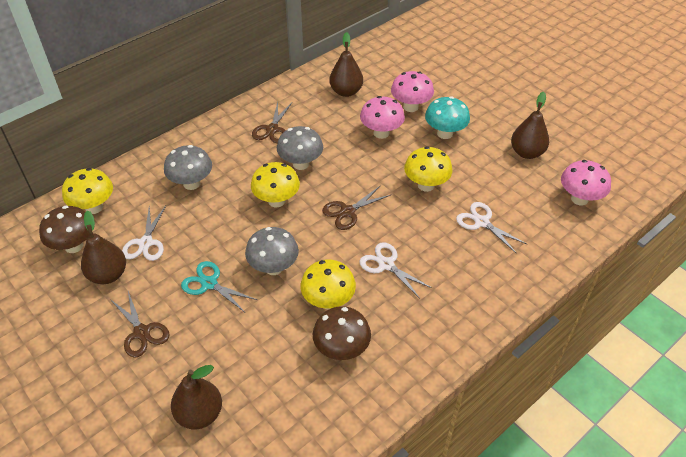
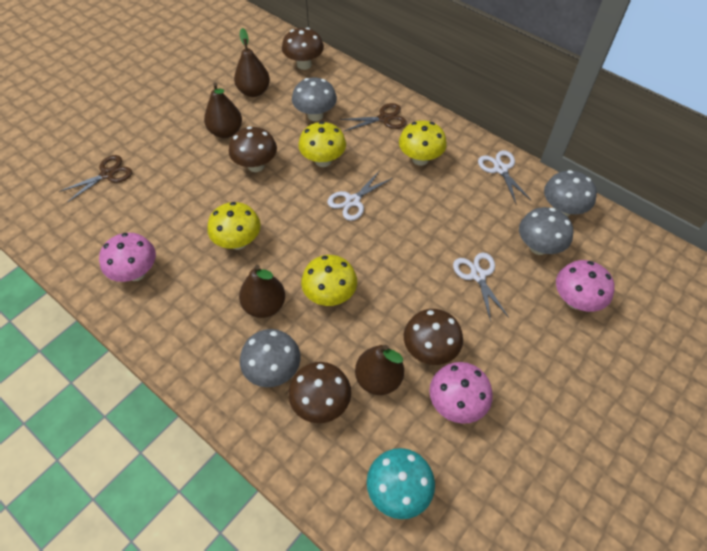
brown mushroom: [39,206,90,253] [313,306,371,360] = 2 -> [229,126,277,172] [282,27,324,70] [289,362,351,423] [404,309,463,365] = 4
brown scissors: [110,291,169,358] [252,102,292,143] [322,185,390,230] = 3 -> [59,155,132,203] [340,103,407,131] = 2
grey mushroom: [164,145,212,190] [245,227,299,275] [277,126,323,170] = 3 -> [240,329,301,387] [292,78,337,121] [519,207,573,255] [544,170,597,217] = 4
turquoise scissors: [181,261,257,312] = 1 -> none = 0

